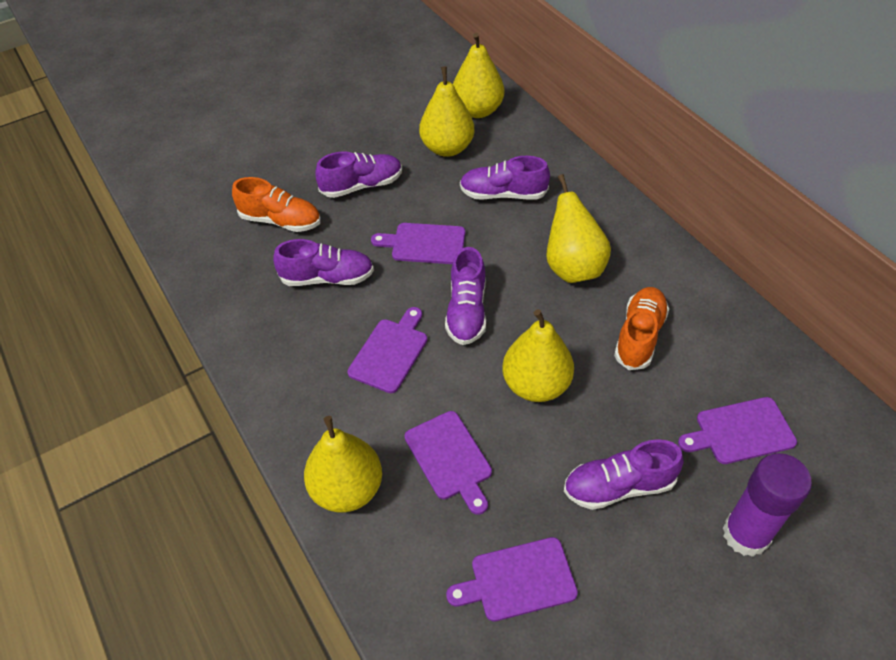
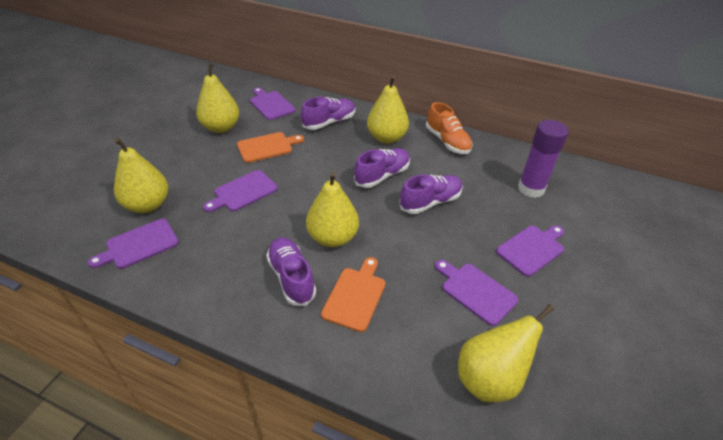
orange cutting board: none = 0 -> [237,132,304,163] [321,257,385,332] = 2
orange shoe: [232,177,321,232] [614,287,669,370] = 2 -> [426,102,473,154] = 1
purple shoe: [273,239,374,286] [315,151,402,198] [445,247,486,345] [460,156,550,200] [564,439,684,510] = 5 -> [266,237,316,306] [301,97,356,130] [354,148,410,188] [399,174,463,214] = 4

